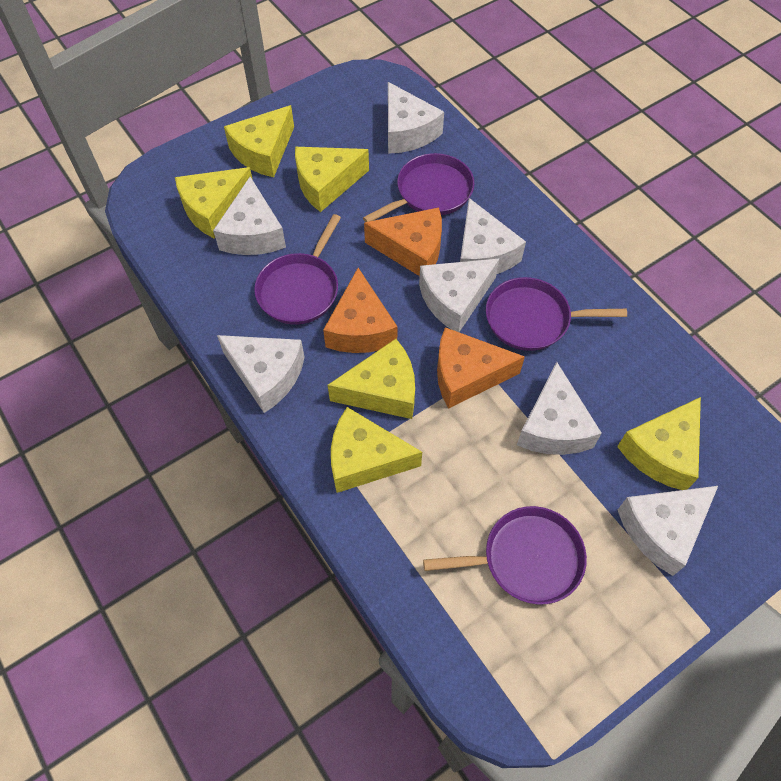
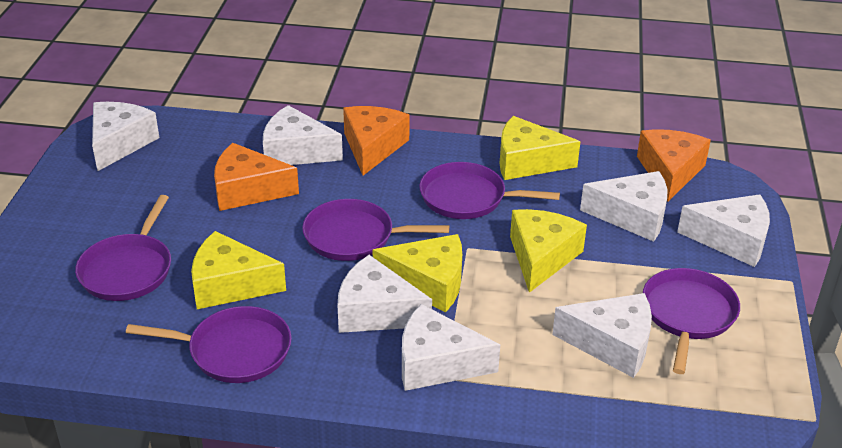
purple pan: [254,214,341,325] [363,153,475,222] [423,506,587,605] [486,277,627,351] = 4 -> [75,195,171,301] [126,306,292,383] [302,199,449,261] [419,162,560,219] [643,268,740,374] = 5
yellow cheese: [175,167,253,239] [224,105,294,177] [295,147,369,212] [328,339,415,419] [331,407,422,493] [617,397,701,490] = 6 -> [191,231,286,309] [373,234,462,313] [500,116,581,180] [510,209,587,293] = 4

